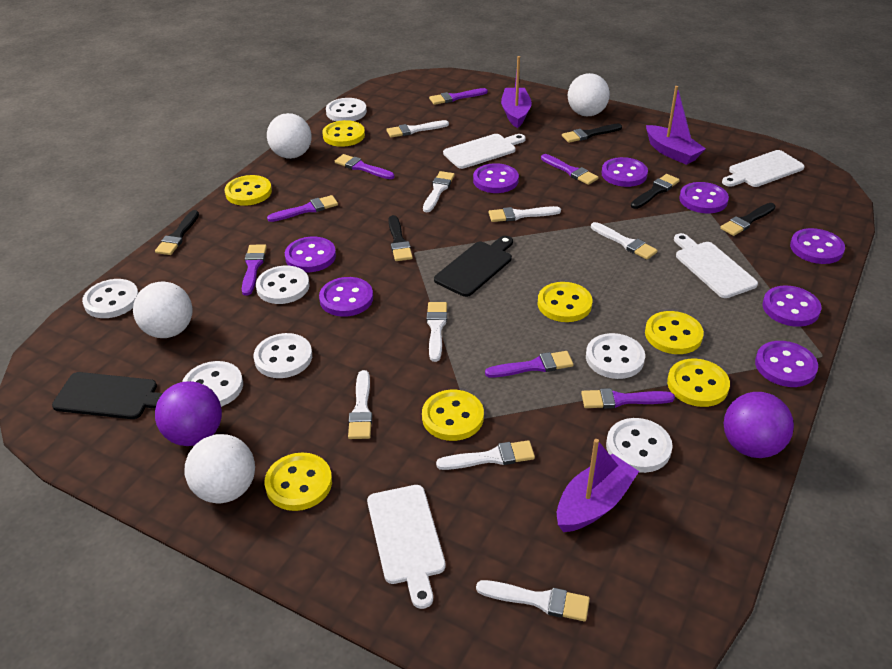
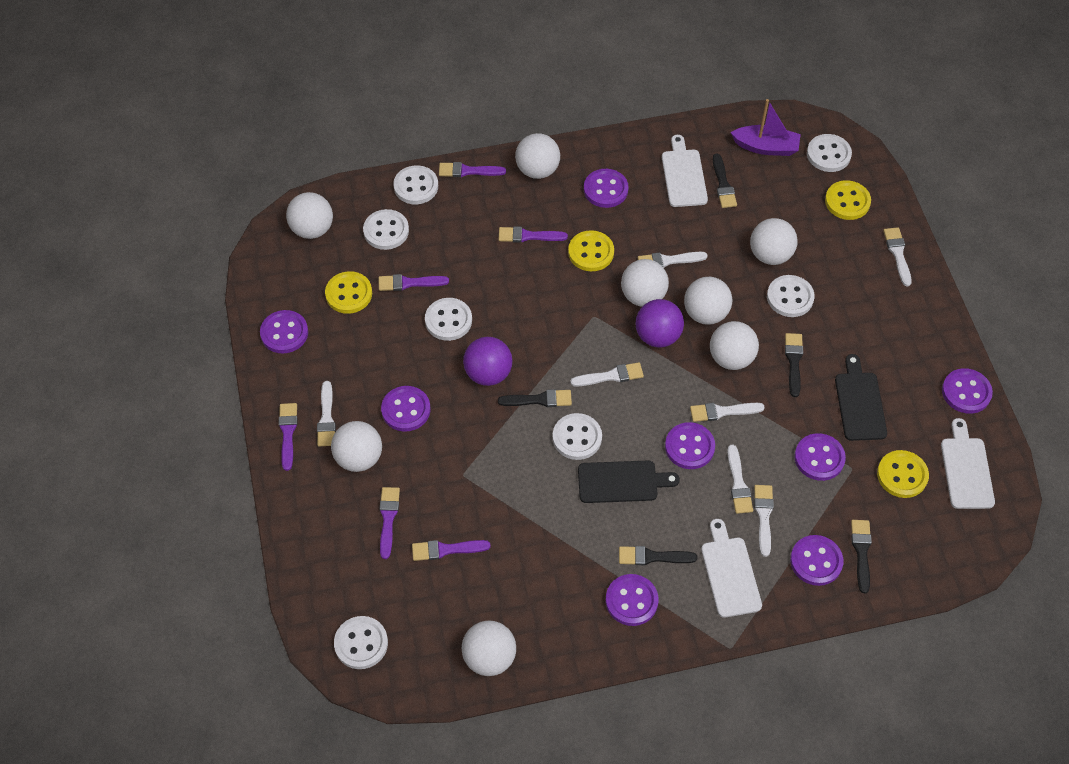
purple boat: [501,56,532,128] [557,439,639,532] [646,86,706,165] = 3 -> [731,99,801,156] = 1
purple brush: [242,244,267,296] [267,195,338,222] [335,154,394,179] [429,88,488,105] [485,351,573,378] [541,154,598,185] [581,388,675,409] = 7 -> [279,403,298,471] [379,274,449,291] [379,487,400,559] [412,540,491,561] [439,162,506,177] [499,226,568,243] = 6
white ball: [133,281,193,338] [185,434,255,503] [267,113,311,159] [568,73,610,116] = 4 -> [286,192,333,239] [331,421,382,472] [462,620,516,676] [515,133,560,179] [621,259,669,307] [684,277,732,325] [710,321,759,370] [750,218,798,265] = 8
white brush: [348,370,372,439] [386,120,449,138] [423,171,455,212] [426,302,447,362] [436,440,535,470] [476,580,590,621] [489,206,561,222] [591,222,658,260] = 8 -> [317,381,336,446] [570,362,644,387] [638,252,707,268] [690,403,765,422] [727,445,753,514] [754,485,774,557] [883,227,912,287] = 7
white cutting board: [367,485,446,609] [443,134,526,169] [674,233,758,298] [722,150,805,187] = 4 -> [662,135,708,207] [701,519,762,618] [941,418,995,509] = 3
yellow button: [224,175,272,206] [264,452,332,511] [322,120,365,147] [422,390,484,441] [537,282,592,322] [645,311,704,354] [667,359,730,407] = 7 -> [325,271,372,314] [568,230,614,271] [825,180,871,220] [877,450,929,498] = 4

